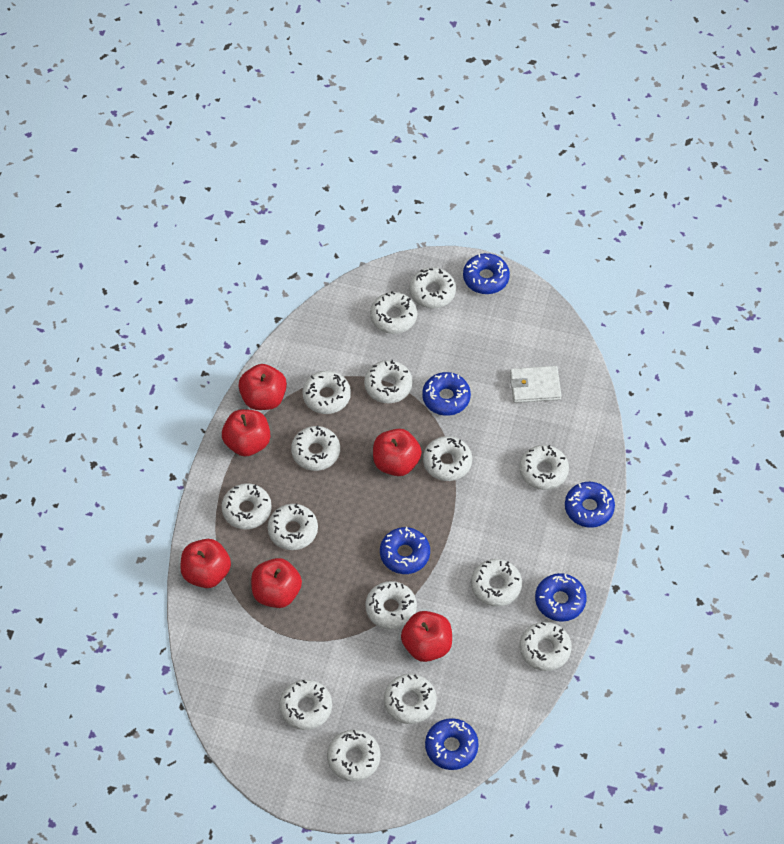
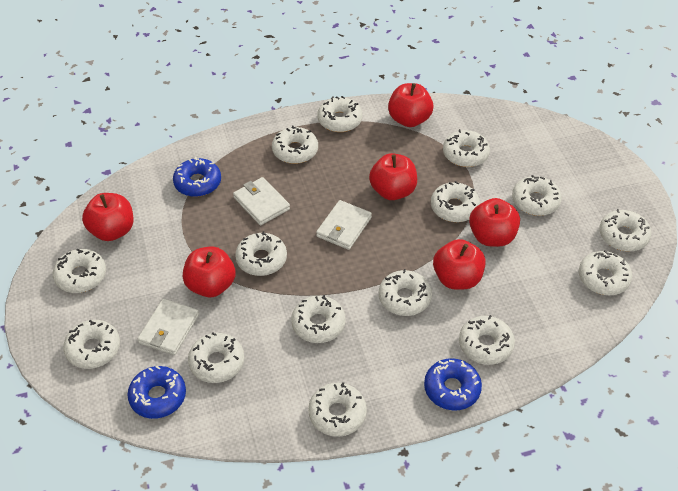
blue donut: [380,527,430,574] [422,372,471,416] [425,718,479,770] [463,253,510,294] [535,573,587,622] [565,482,615,528] = 6 -> [127,365,186,419] [173,157,221,197] [424,358,482,411] = 3
white wallet: [510,366,561,403] = 1 -> [138,299,199,355] [233,177,290,225] [316,200,372,250] = 3

